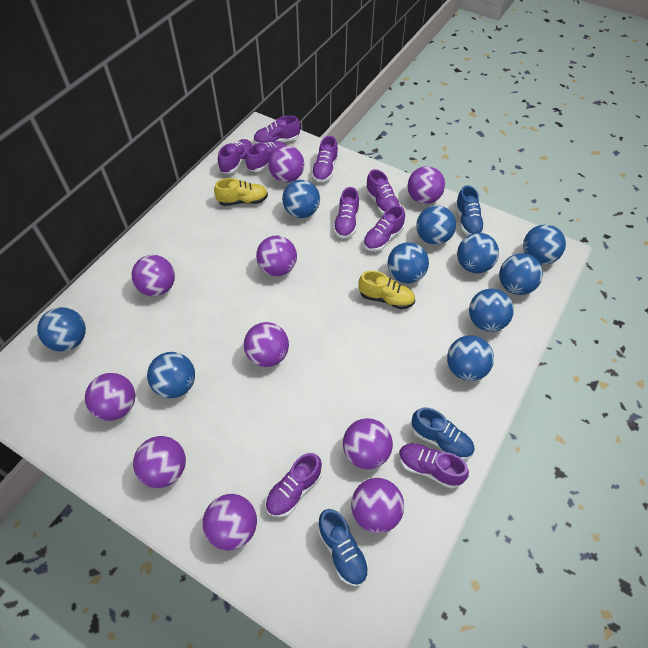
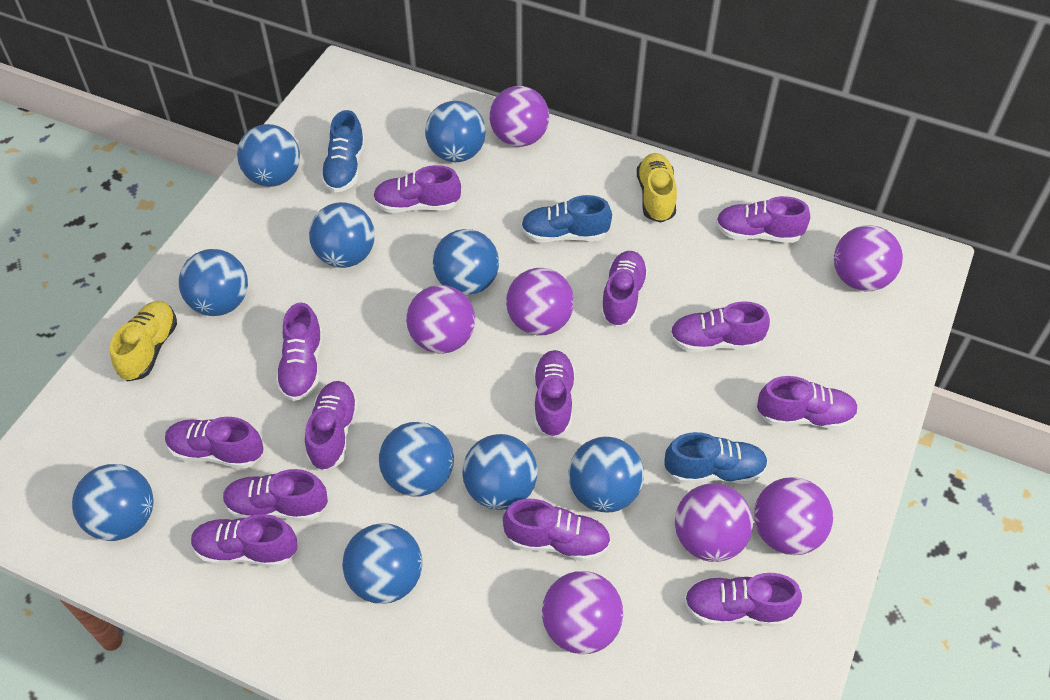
purple ball: [85,373,135,421] [132,255,175,296] [133,436,186,488] [203,494,257,551] [244,322,289,367] [256,236,297,276] [268,145,304,183] [343,418,393,469] [351,478,404,533] [408,166,445,204] = 10 -> [406,285,475,354] [490,86,549,147] [506,268,574,336] [542,571,623,654] [675,483,753,562] [754,477,833,555] [834,225,903,291] = 7
purple shoe: [218,139,252,174] [245,141,285,172] [253,115,300,144] [265,453,322,517] [311,136,338,182] [333,187,359,239] [363,206,405,251] [366,169,401,215] [399,443,469,489] = 9 -> [165,417,263,469] [191,514,298,567] [223,469,328,521] [276,302,323,401] [305,381,358,471] [373,165,461,213] [503,499,611,562] [533,350,575,437] [601,251,648,327] [670,301,770,352] [684,573,802,626] [716,196,810,243] [757,376,858,429] = 13

